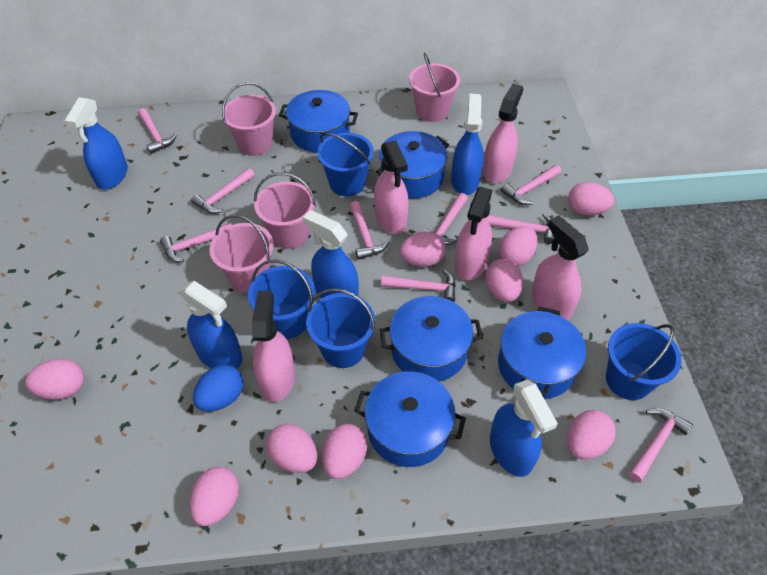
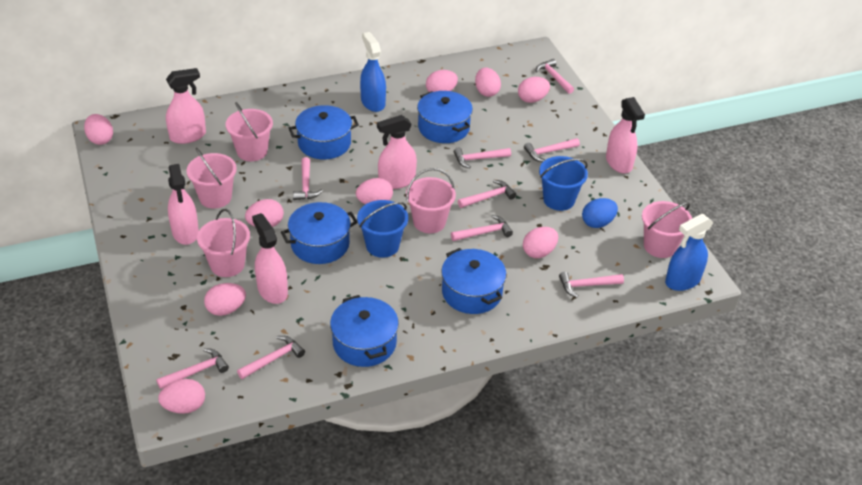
blue bucket: [248,259,315,339] [306,288,375,368] [317,133,374,196] [606,323,682,400] = 4 -> [357,200,408,258] [539,156,588,211] = 2
blue spray bottle: [64,98,128,189] [180,281,242,369] [303,210,359,298] [451,94,484,195] [490,380,558,477] = 5 -> [360,32,386,112] [665,214,714,291] = 2
pink bucket: [210,215,274,293] [222,82,276,156] [254,172,316,249] [409,53,460,122] = 4 -> [187,148,237,209] [197,209,250,277] [226,102,273,161] [406,168,456,233] [642,201,692,258] = 5

